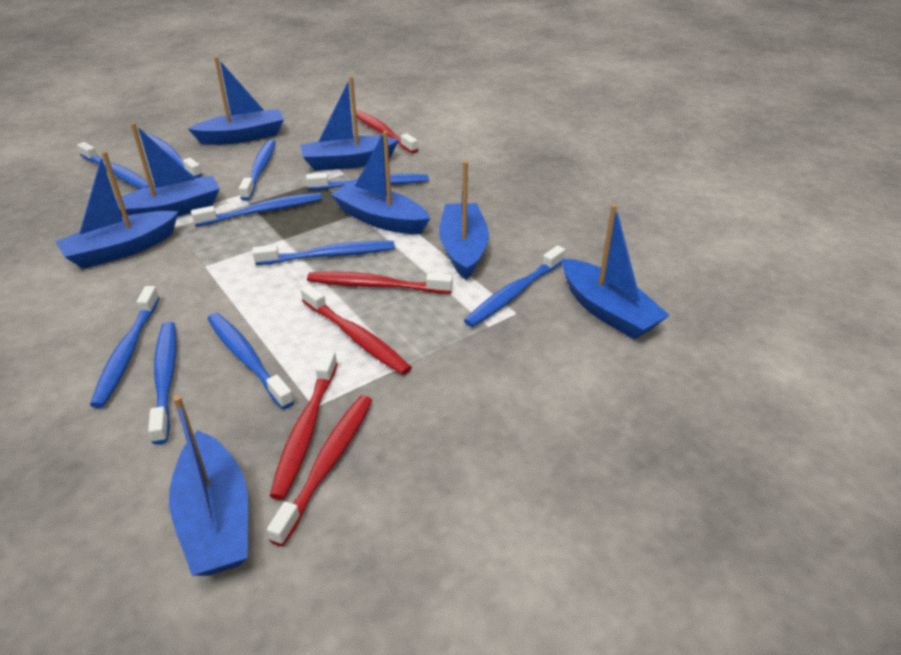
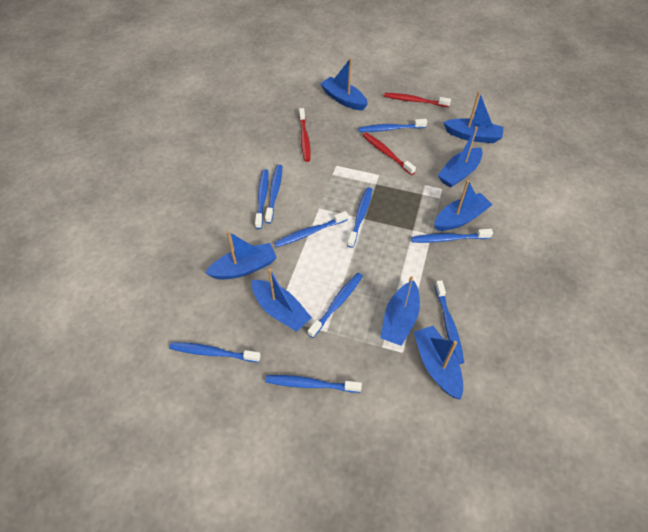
red toothbrush: [267,395,372,546] [270,350,338,500] [301,285,412,375] [307,272,453,294] [356,110,418,154] = 5 -> [299,108,311,162] [363,132,416,175] [384,93,451,107] = 3

